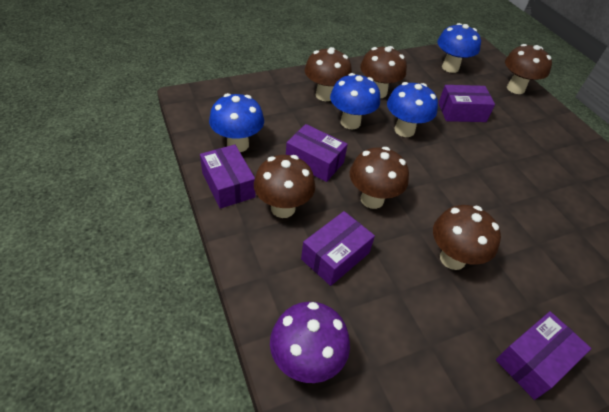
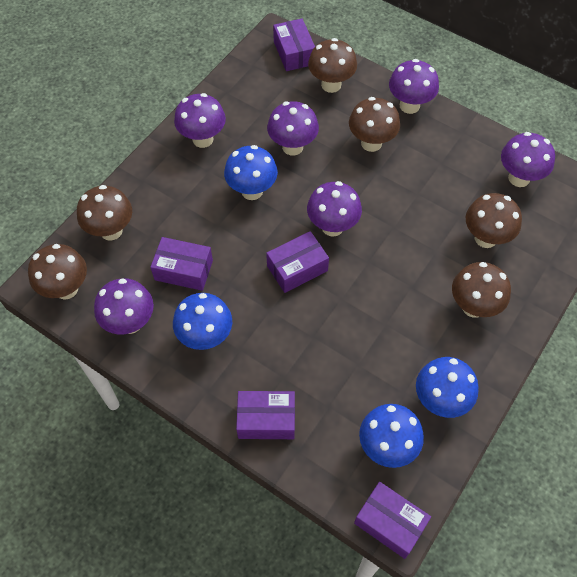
purple mushroom: [270,302,350,383] = 1 -> [94,278,154,334] [174,93,226,148] [267,101,319,156] [307,181,362,237] [389,59,439,114] [501,132,555,187] = 6

